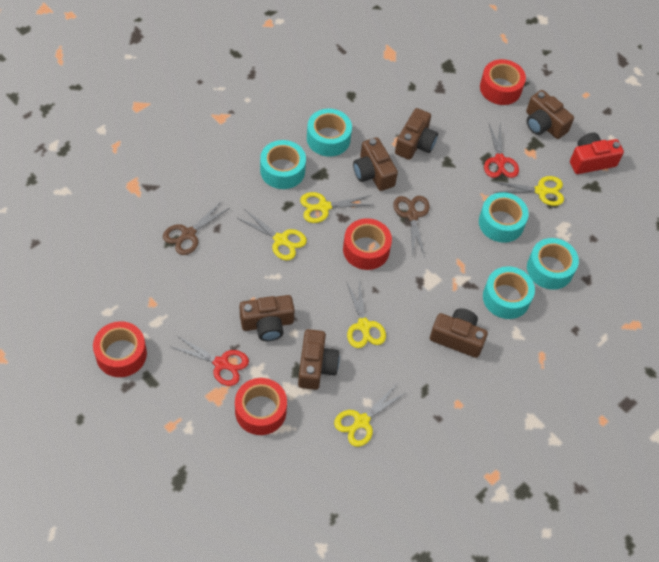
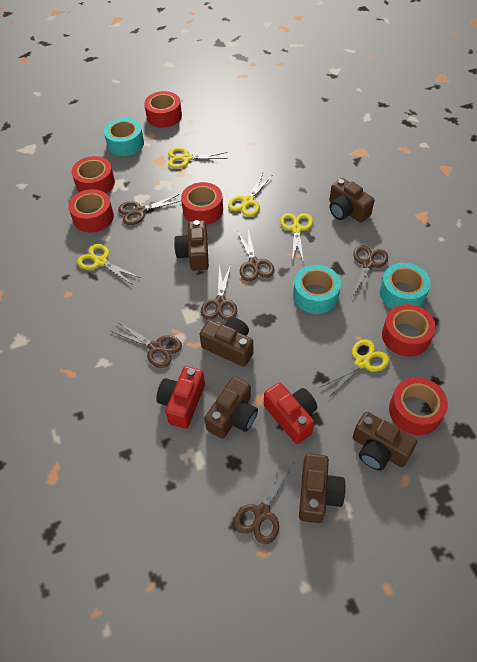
brown scissors: [163,201,230,255] [393,196,430,257] = 2 -> [111,321,182,368] [118,194,180,225] [201,265,237,321] [234,459,294,544] [237,230,275,281] [352,245,388,301] = 6
red camera: [570,133,624,174] = 1 -> [156,366,205,429] [264,383,317,444] = 2
red scissors: [171,335,249,386] [484,123,519,178] = 2 -> none = 0
red tape: [93,321,147,377] [235,378,287,435] [343,218,392,270] [480,59,526,105] = 4 -> [68,189,114,233] [72,156,115,193] [144,91,182,128] [181,182,223,225] [382,304,436,357] [389,377,448,435] = 6
turquoise tape: [260,140,306,189] [307,109,352,157] [479,192,529,243] [483,266,535,319] [527,238,579,290] = 5 -> [104,118,144,156] [293,265,341,314] [380,263,431,309] = 3

